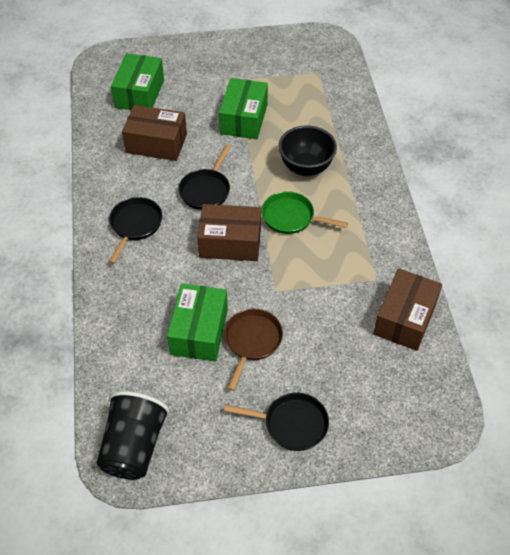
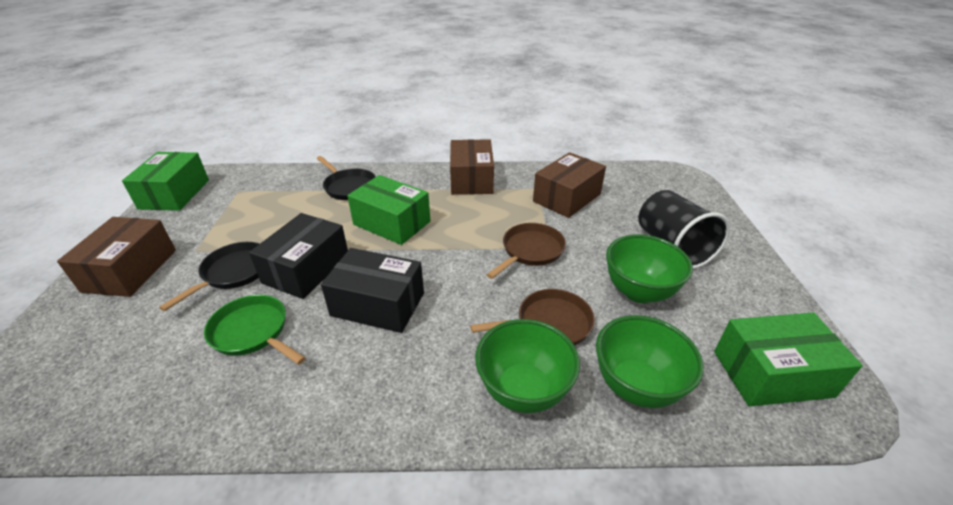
black bowl: [278,125,337,176] = 1 -> none = 0
black box: none = 0 -> [249,213,348,299] [321,248,424,333] = 2
black pan: [109,197,163,264] [178,145,231,210] [224,392,329,451] = 3 -> [159,242,260,311] [316,156,376,200] = 2
brown pan: [224,309,283,391] = 1 -> [470,289,595,346] [487,223,566,279] = 2
green bowl: none = 0 -> [475,319,580,413] [596,315,704,408] [606,234,693,303] = 3

